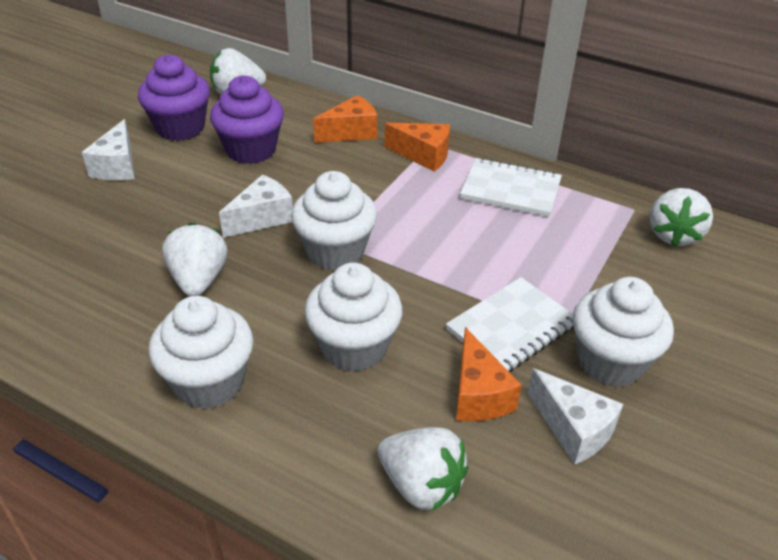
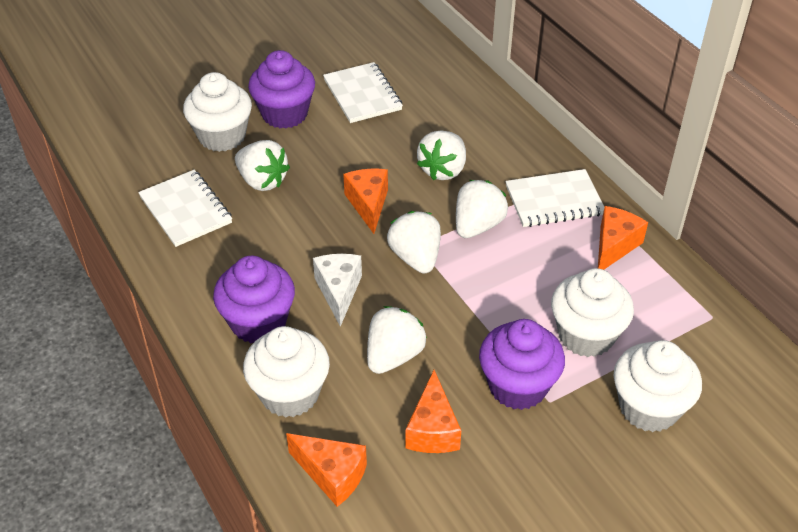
orange cheese: [313,95,377,143] [385,123,450,172] [456,327,521,421] = 3 -> [286,433,367,507] [343,169,388,234] [405,370,461,453] [598,206,648,270] = 4
purple cupcake: [138,54,210,141] [210,75,284,164] = 2 -> [213,256,295,343] [248,50,315,129] [479,319,565,410] = 3
white cheese: [82,119,135,180] [219,174,293,238] [528,368,623,465] = 3 -> [313,254,362,327] = 1
white notebook: [446,277,574,372] [460,158,562,217] = 2 -> [138,170,232,247] [323,62,403,123] [506,169,604,227] = 3
white strawberry: [162,223,227,296] [210,48,266,95] [377,427,469,511] [650,188,713,247] = 4 -> [235,140,290,191] [367,306,427,374] [387,211,441,274] [417,130,466,180] [456,180,508,238] = 5

